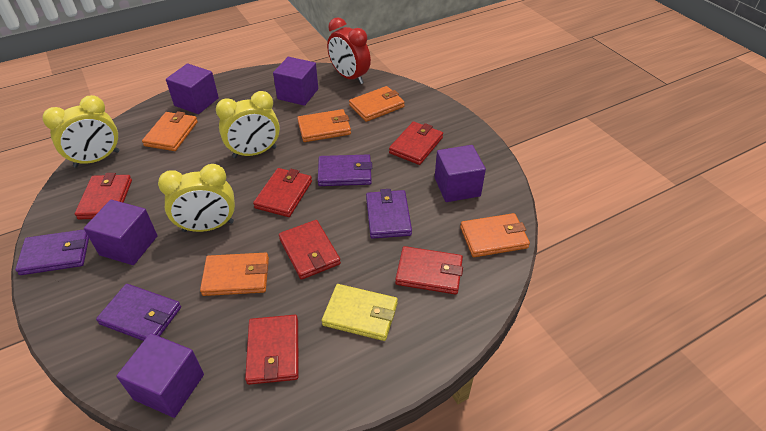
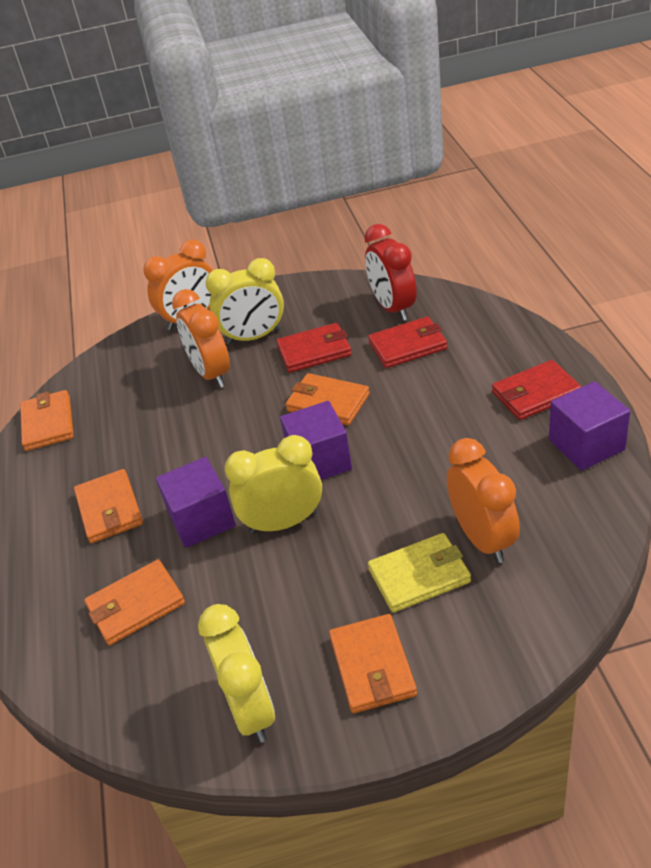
orange clock: none = 0 -> [143,239,213,331] [172,289,230,388] [447,438,520,563] = 3
purple cube: [84,200,157,265] [116,333,204,418] [166,63,219,114] [273,57,318,106] [435,145,486,202] = 5 -> [156,457,235,548] [280,401,352,480] [549,381,630,471] = 3
purple wallet: [15,229,89,275] [96,284,181,341] [318,154,372,186] [366,189,412,239] = 4 -> none = 0
red wallet: [75,173,132,219] [245,315,299,385] [253,168,312,217] [279,220,341,280] [389,122,443,165] [395,246,463,295] = 6 -> [276,323,352,373] [368,316,447,368] [492,360,582,420] = 3

